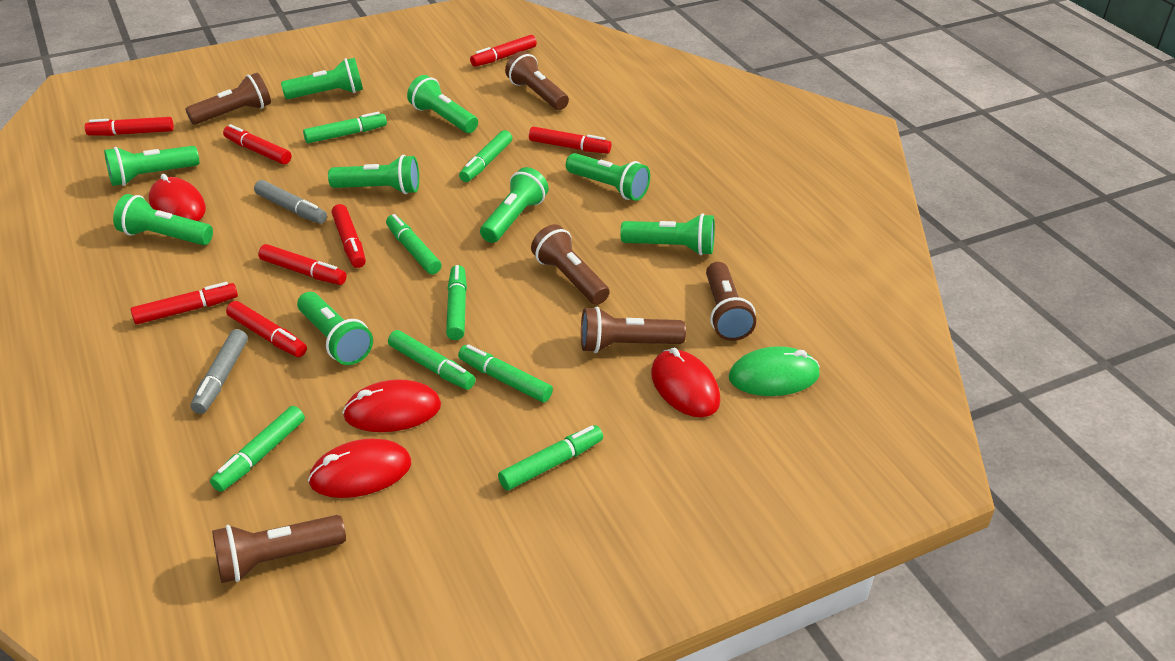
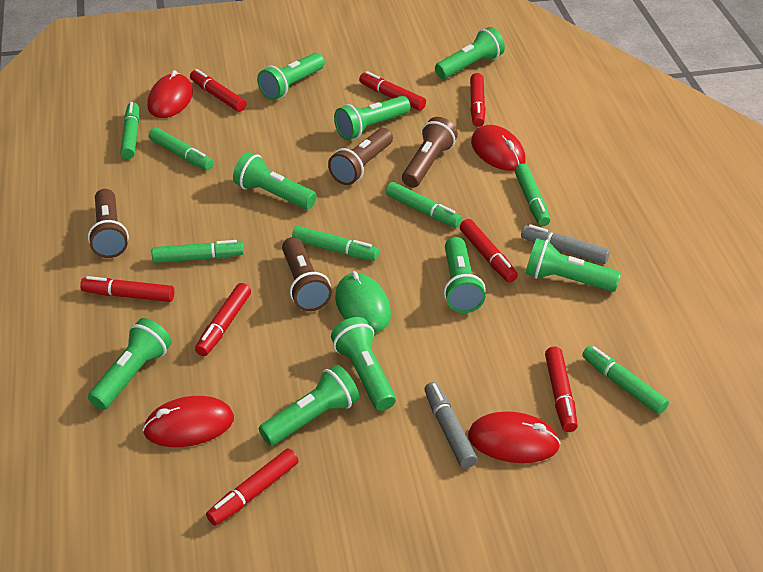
brown flashlight: [185,73,271,125] [212,515,346,583] [505,51,569,110] [531,224,610,305] [581,307,686,353] [706,262,756,341] = 6 -> [88,189,129,258] [282,237,332,311] [328,128,393,185] [402,117,458,188] = 4
green marker: [210,406,305,492] [303,112,387,143] [386,214,442,274] [388,330,476,390] [446,265,467,340] [458,344,553,402] [459,130,512,182] [498,425,603,491] = 8 -> [120,102,139,159] [149,127,213,170] [152,240,244,263] [292,226,379,261] [386,182,462,227] [515,164,550,226] [582,346,669,414] = 7

